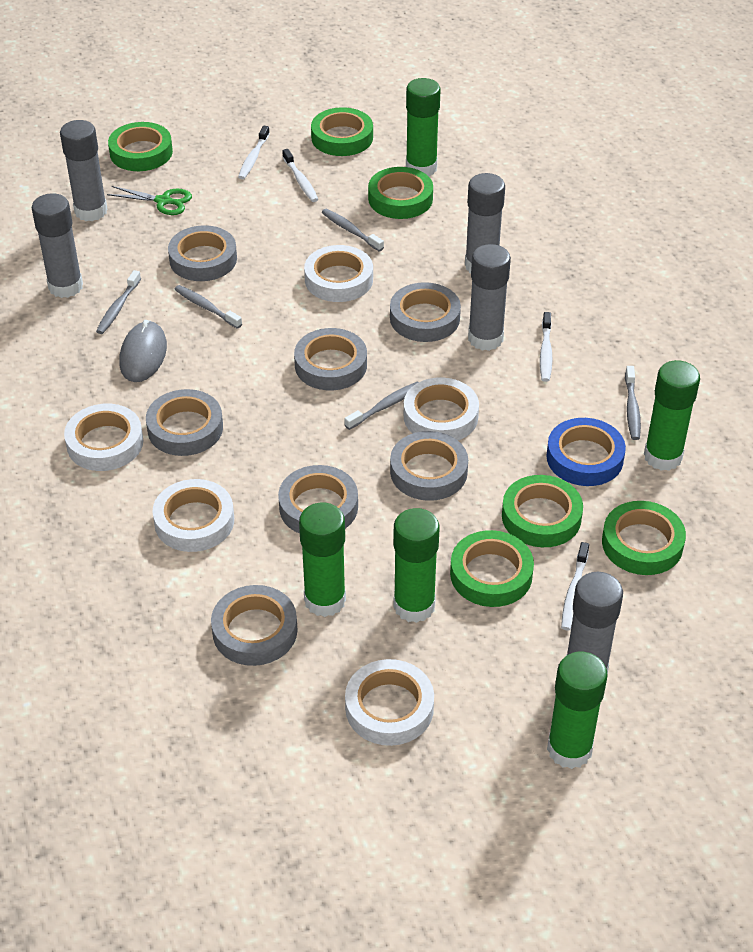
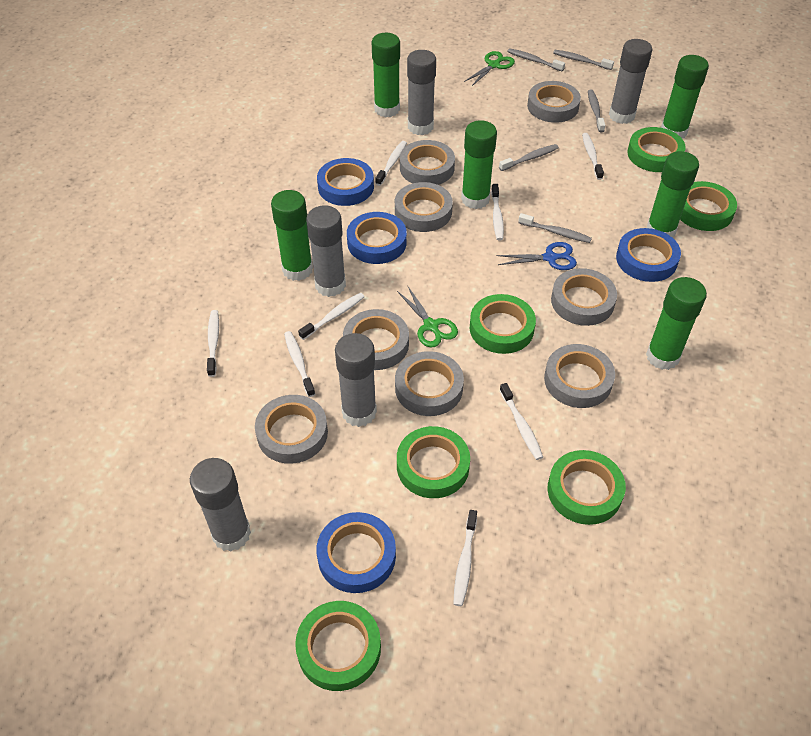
blue scissors: none = 0 -> [496,242,577,270] = 1
blue tape: [546,418,626,486] = 1 -> [316,512,396,593] [317,158,374,206] [347,212,407,264] [616,228,681,282] = 4
green glue stick: [299,503,346,617] [393,508,440,623] [406,78,440,177] [547,652,608,769] [644,360,700,471] = 5 -> [271,190,313,281] [372,33,400,117] [461,120,497,209] [646,277,707,370] [647,151,699,237] [661,55,709,139] = 6
green scissors: [107,186,192,215] = 1 -> [397,287,458,347] [464,51,515,86] = 2
grey mouse: [120,320,167,382] = 1 -> none = 0
grey tape: [146,389,223,456] [168,225,237,281] [211,585,298,666] [278,465,358,534] [294,328,367,390] [390,282,461,342] [390,431,468,501] = 7 -> [255,395,328,464] [343,309,409,370] [395,182,453,232] [395,351,464,416] [400,140,455,185] [527,81,581,123] [544,344,615,408] [551,268,617,326] = 8
white tape: [64,404,143,471] [152,479,234,552] [304,245,373,302] [345,659,434,746] [404,377,479,440] = 5 -> none = 0
white toothbrush: [238,126,270,179] [282,149,318,202] [540,312,553,382] [561,542,589,631] = 4 -> [207,310,219,377] [284,331,315,397] [298,293,364,340] [375,141,407,186] [454,510,477,606] [491,184,504,240] [500,383,543,460] [582,133,604,180] = 8

